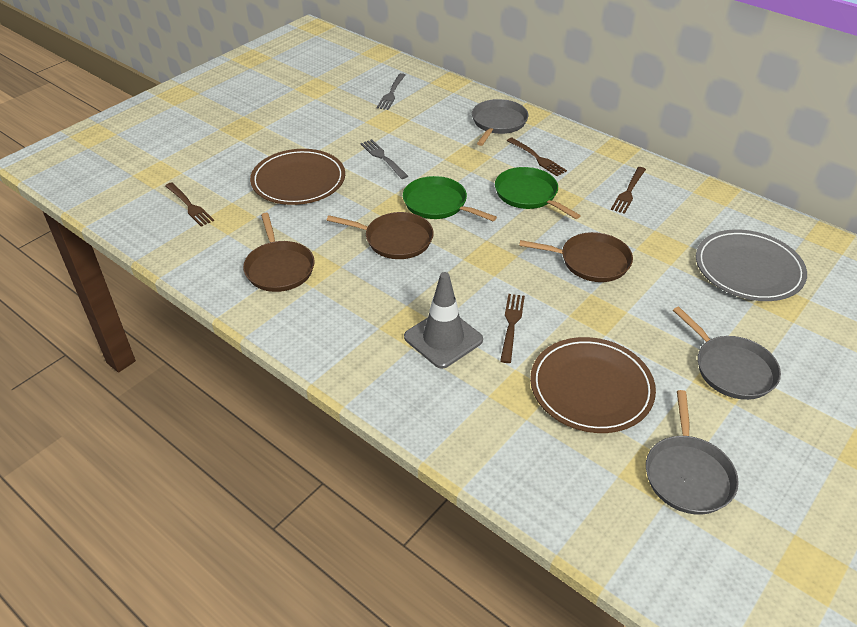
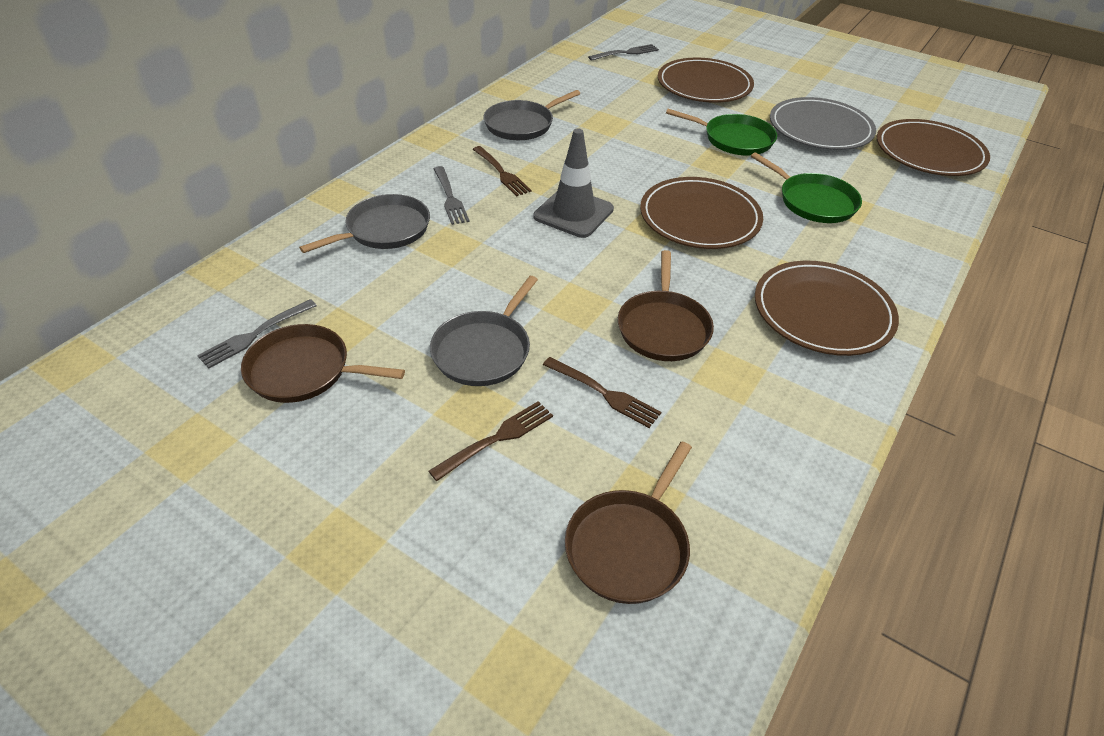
brown fork: [165,182,214,227] [500,294,525,363] [507,137,567,176] [611,167,646,214] = 4 -> [429,401,553,481] [473,146,531,196] [543,357,661,428] = 3
brown plate: [250,149,345,205] [530,337,656,433] = 2 -> [640,177,763,249] [658,58,754,103] [755,261,899,356] [877,119,990,176] = 4
grey fork: [360,139,408,179] [377,73,405,110] = 2 -> [197,299,317,369] [434,166,470,225] [588,44,659,61] = 3

